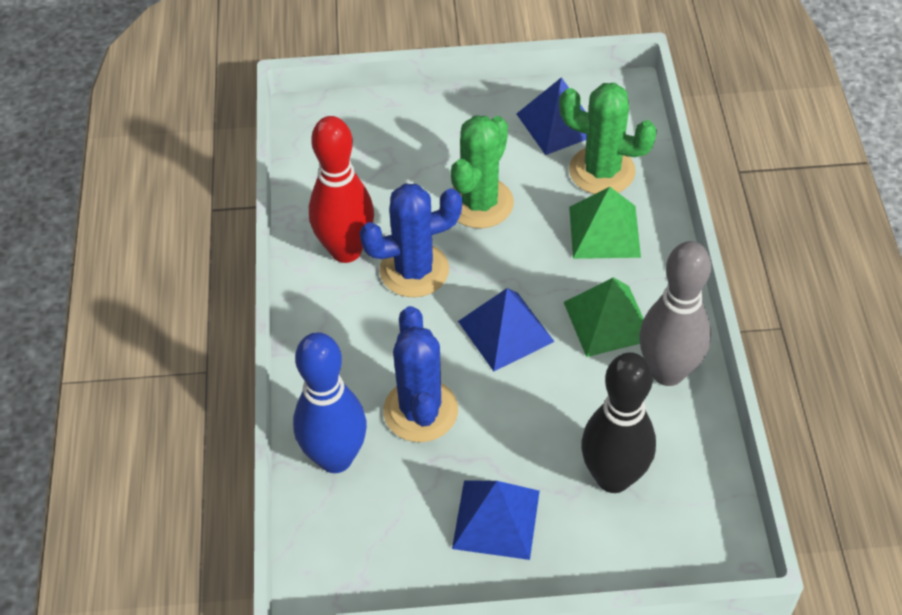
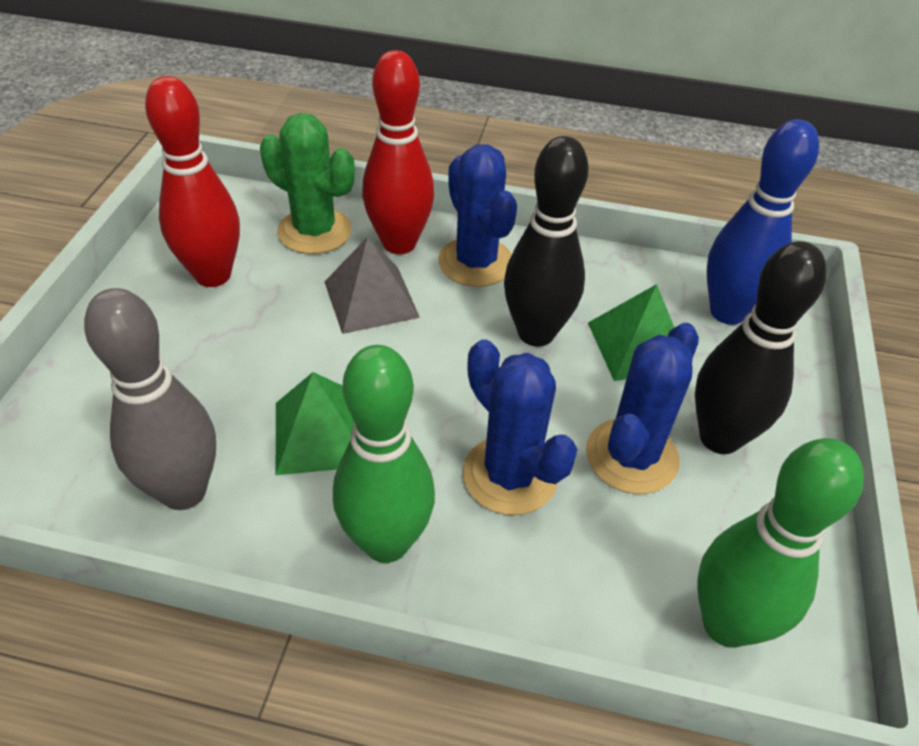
black bowling pin: [581,352,656,493] = 1 -> [504,136,589,347] [695,241,827,454] = 2
blue cactus: [359,183,462,297] [383,306,458,442] = 2 -> [438,144,517,287] [463,339,578,515] [586,323,699,494] = 3
blue pyramid: [452,481,540,560] [458,288,555,371] [517,77,587,155] = 3 -> none = 0
green bowling pin: none = 0 -> [333,345,435,563] [697,438,864,648] = 2
green cactus: [451,115,514,228] [559,83,657,194] = 2 -> [260,113,355,254] = 1
grey pyramid: none = 0 -> [325,237,420,334] = 1
red bowling pin: [309,116,374,263] = 1 -> [145,76,240,287] [362,50,434,254] = 2

